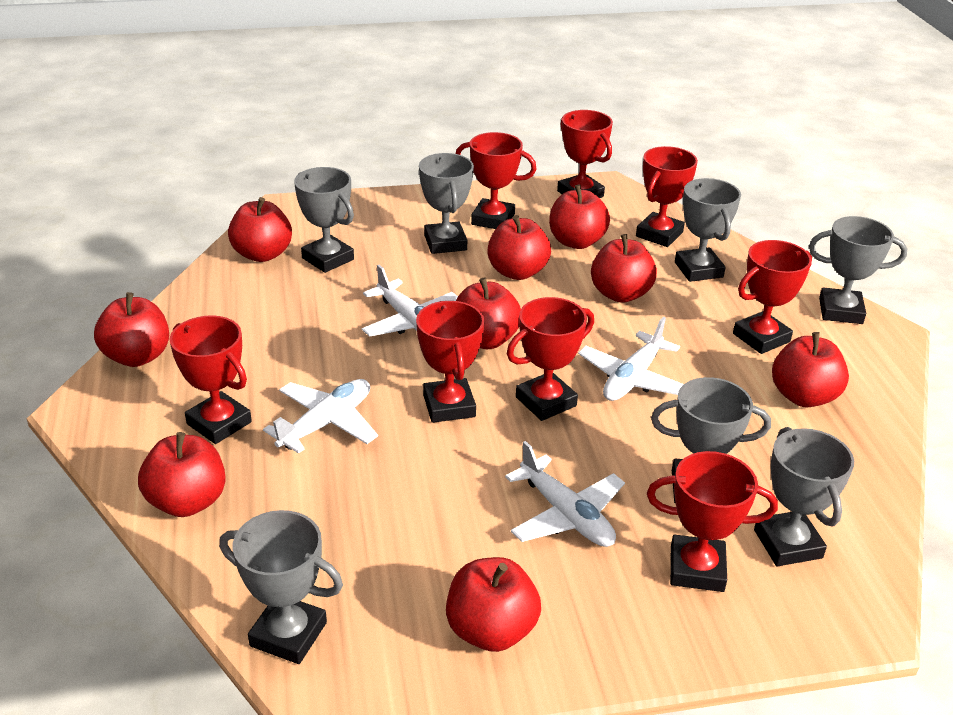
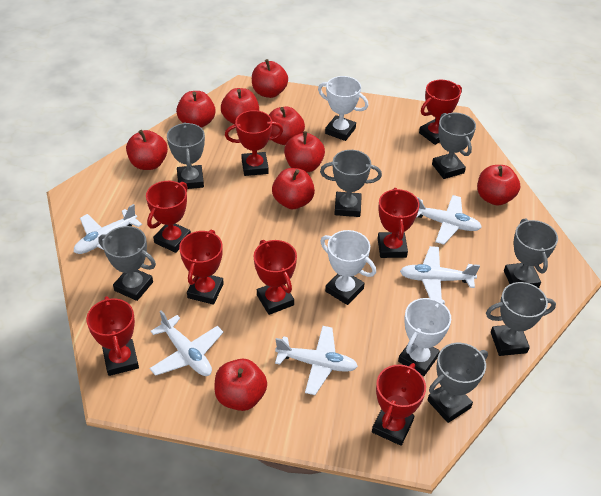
white plane: [263,379,378,454] [362,265,458,337] [505,441,625,547] [578,317,684,401] = 4 -> [74,204,142,254] [150,310,223,376] [275,326,358,395] [400,246,480,301] [416,195,482,245] = 5
white trophy: none = 0 -> [318,76,368,141] [320,230,376,305] [398,298,451,376] = 3

